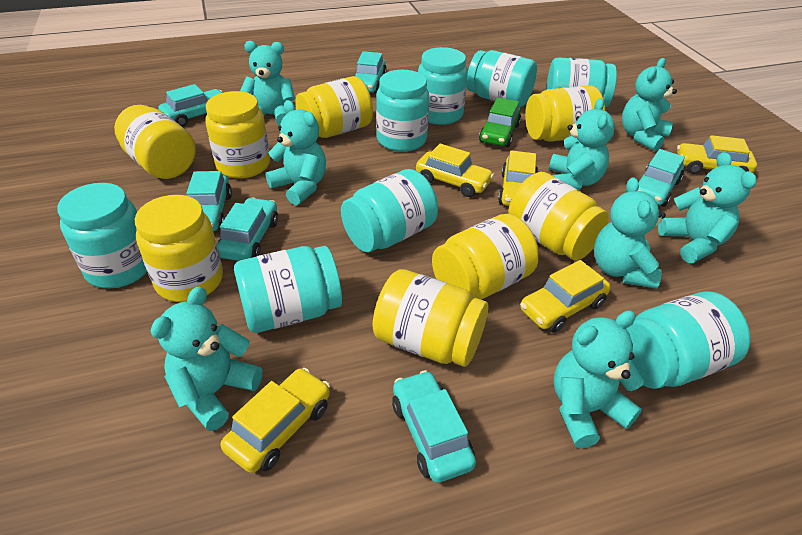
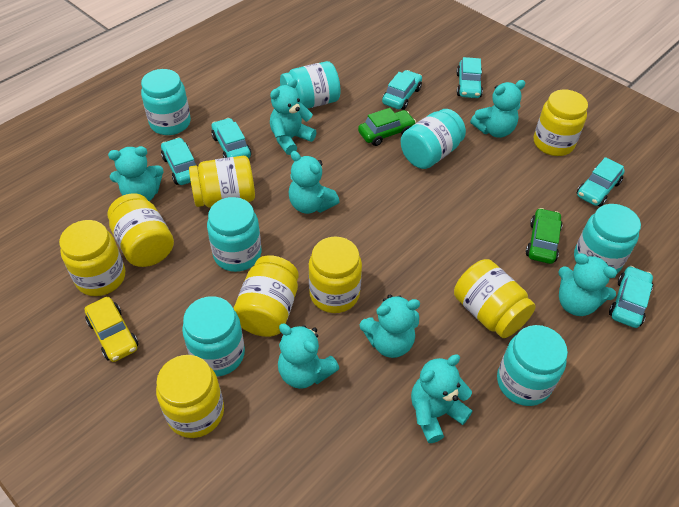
green car: [479,97,521,147] = 1 -> [358,108,416,146] [526,208,562,264] = 2
turquoise jar: [57,183,147,288] [234,246,342,333] [341,169,438,252] [376,70,429,152] [418,47,468,125] [467,50,537,107] [546,57,617,107] [626,291,750,389] = 8 -> [141,69,191,135] [182,296,245,377] [207,197,262,272] [280,61,341,109] [401,109,466,169] [497,325,568,406] [574,204,641,273] = 7
yellow car: [221,368,330,473] [416,144,494,197] [498,150,538,206] [520,260,611,333] [677,135,757,174] = 5 -> [85,297,138,362] = 1

